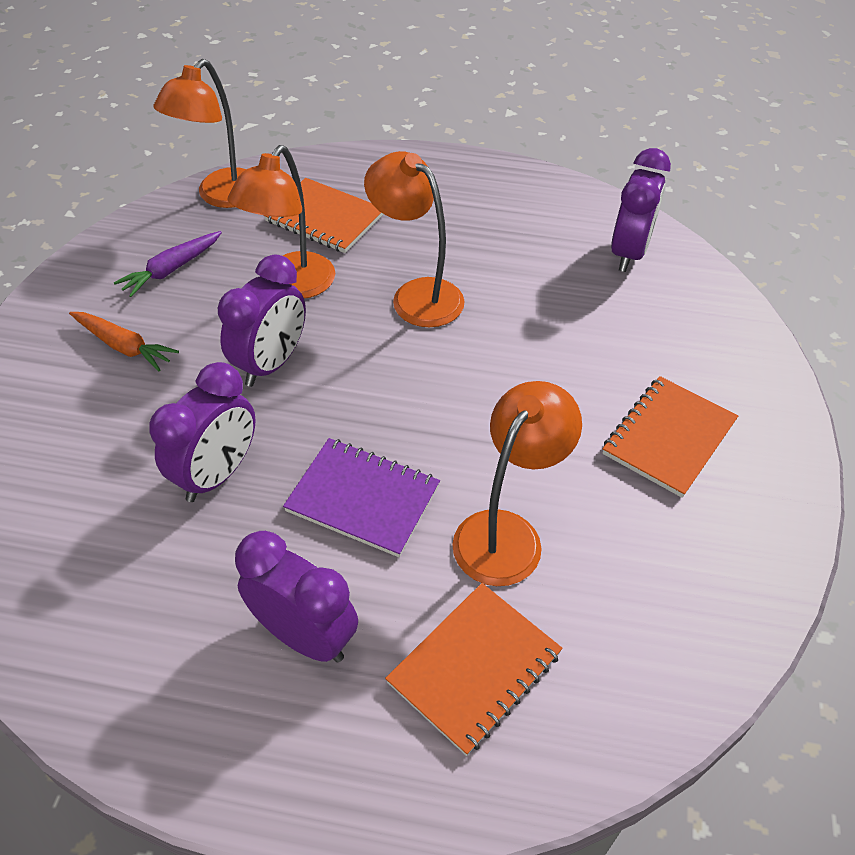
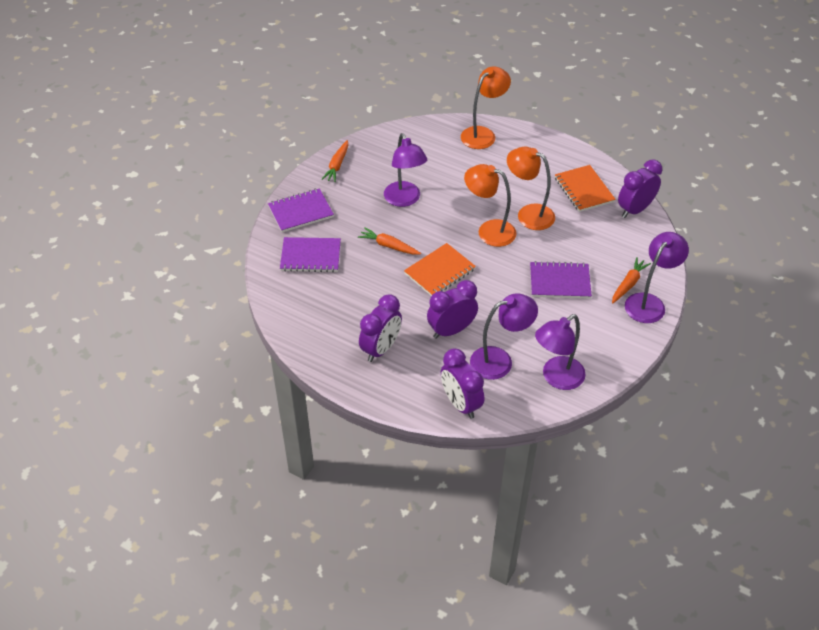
orange carrot: [69,312,179,371] = 1 -> [322,140,348,182] [358,227,421,255] [612,257,651,303] = 3
orange lamp: [153,59,246,208] [228,145,335,299] [364,151,465,327] [452,381,582,586] = 4 -> [461,66,511,149] [464,164,516,247] [507,147,555,230] = 3
orange notebook: [264,178,384,253] [385,583,563,756] [602,376,738,498] = 3 -> [404,243,476,296] [555,165,616,212] = 2
purple carrot: [114,231,222,297] = 1 -> none = 0
purple lamp: none = 0 -> [384,133,427,207] [470,293,538,380] [535,314,586,390] [625,232,689,323] = 4
purple notebook: [283,438,440,557] = 1 -> [268,188,334,232] [280,237,341,272] [530,261,592,299] = 3

